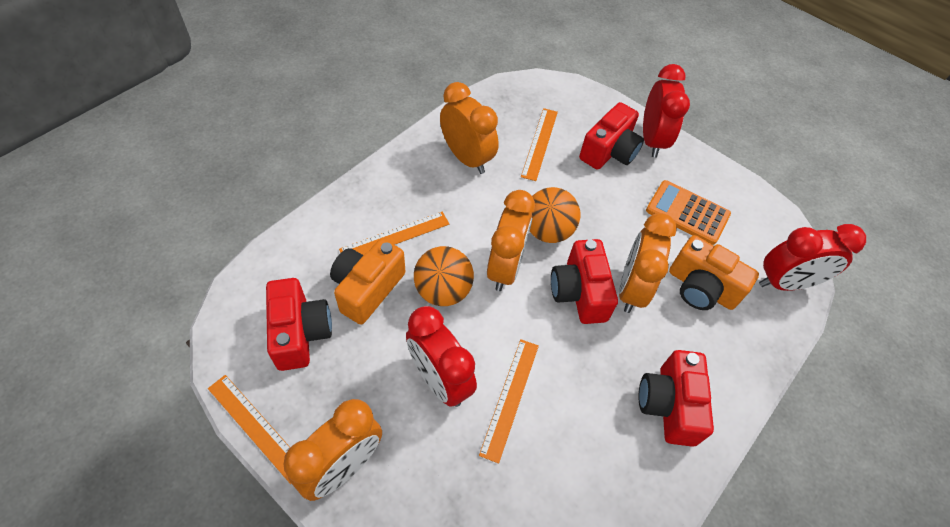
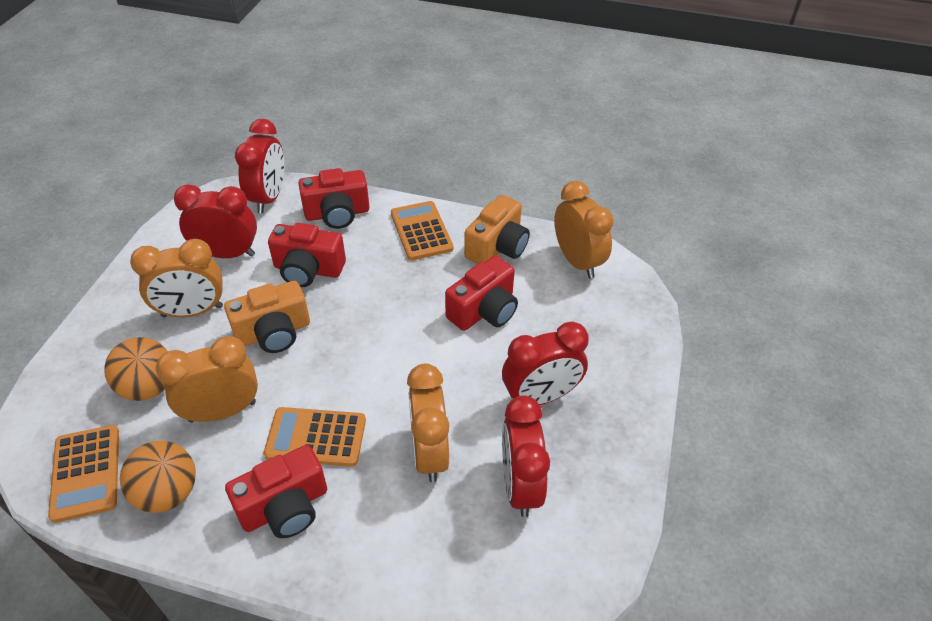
orange calculator: [646,180,731,245] = 1 -> [48,425,119,523] [264,407,366,467] [391,201,453,260] = 3
orange ruler: [208,375,291,484] [339,212,449,255] [479,339,539,464] [521,108,558,181] = 4 -> none = 0
red clock: [406,306,477,407] [643,64,690,158] [759,224,866,291] = 3 -> [174,184,257,258] [235,119,284,213] [502,322,589,405] [502,395,550,517] = 4

